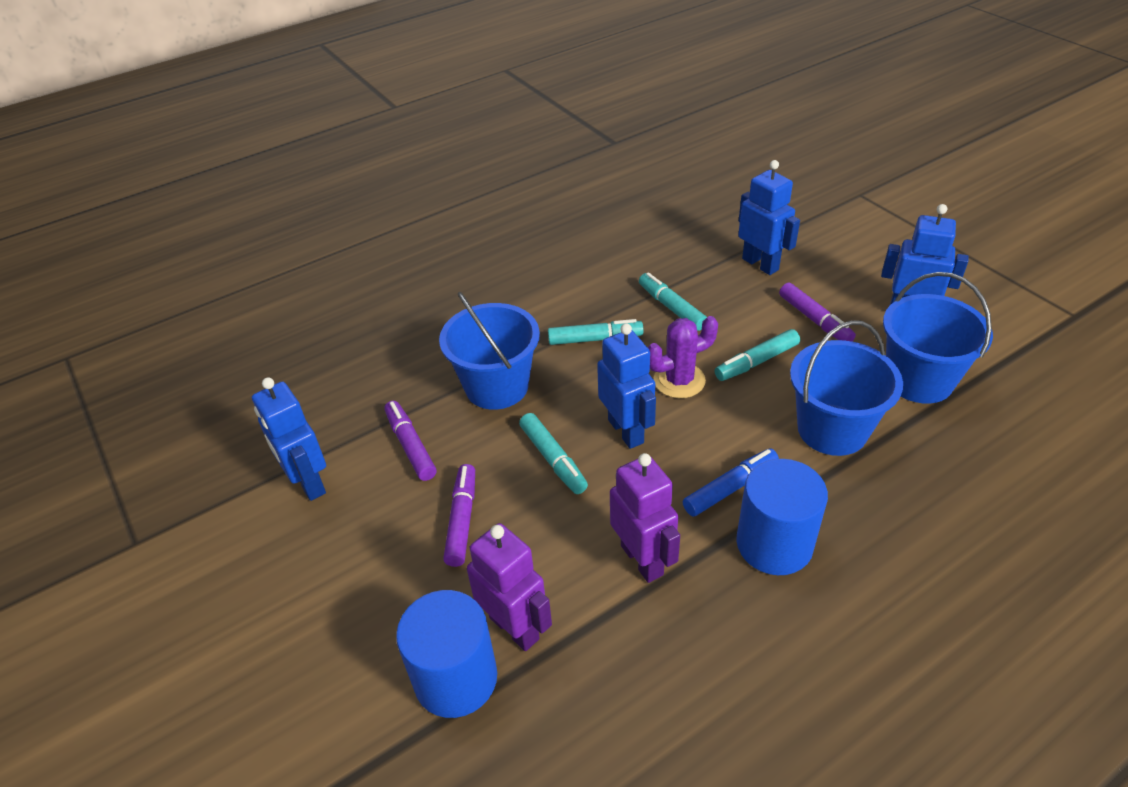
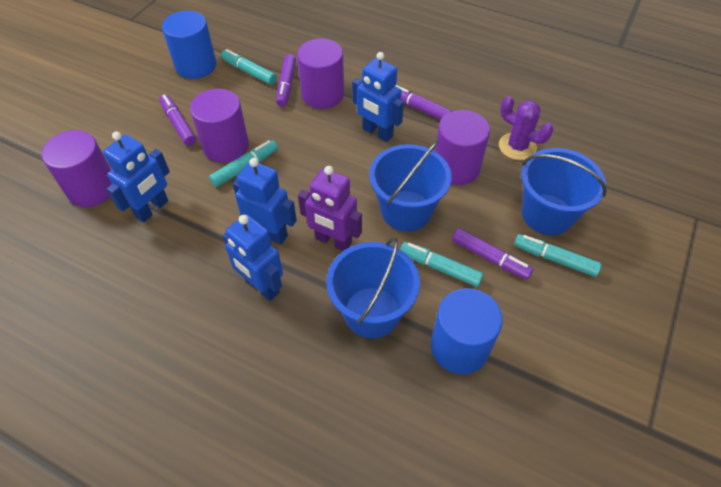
blue marker: [683,448,779,517] = 1 -> none = 0
purple cylinder: none = 0 -> [42,130,111,207] [190,89,249,163] [297,39,344,109] [435,110,490,185] = 4
purple marker: [384,401,437,481] [443,464,475,567] [779,283,856,341] = 3 -> [159,94,196,146] [276,54,296,107] [396,85,452,120] [452,228,533,280] = 4
purple robot: [467,523,552,651] [610,453,680,583] = 2 -> [298,166,362,251] = 1

